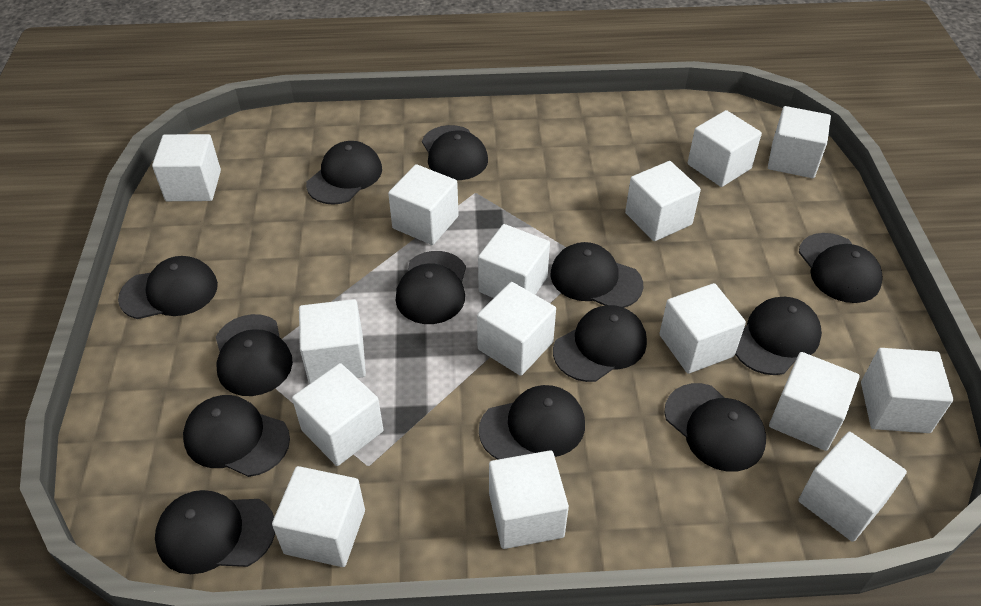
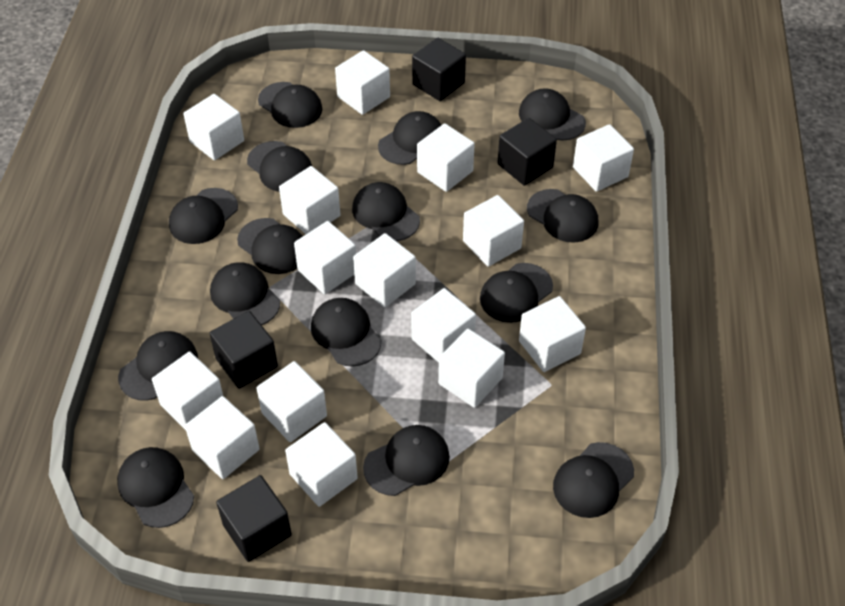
black cap: [118,256,218,319] [155,490,275,574] [183,395,290,477] [216,314,293,396] [306,141,382,205] [396,251,466,324] [422,125,488,180] [479,385,585,459] [550,242,643,308] [553,305,647,382] [664,383,766,472] [735,297,822,375] [799,233,883,303] = 13 -> [117,447,194,528] [118,331,198,401] [169,188,238,244] [210,262,280,325] [237,218,303,274] [247,141,312,192] [258,82,322,128] [311,298,381,367] [352,182,420,241] [363,425,450,496] [378,111,441,165] [480,263,553,323] [519,88,586,140] [527,189,598,243] [553,442,634,518] = 15
black cube: none = 0 -> [209,311,278,389] [216,475,292,562] [412,38,466,101] [497,118,557,186] = 4

